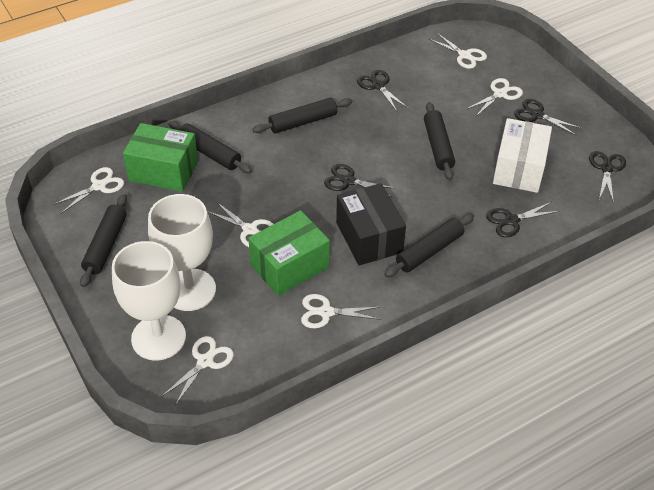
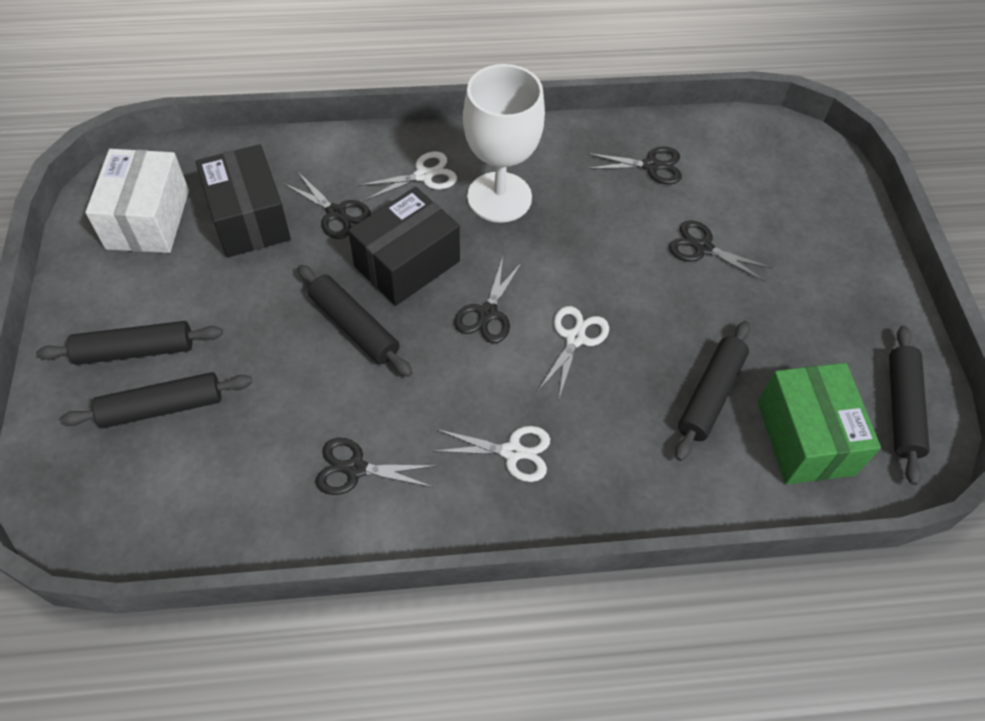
black box: [336,183,406,265] = 1 -> [196,144,291,257] [348,187,460,306] = 2
green box: [123,123,198,192] [248,210,330,296] = 2 -> [757,363,881,484] = 1
white goblet: [112,241,186,361] [148,194,216,311] = 2 -> [463,64,545,223] = 1
white scissors: [53,167,124,213] [161,336,234,406] [207,203,273,247] [301,294,381,328] [429,33,487,69] [467,78,523,116] = 6 -> [358,151,457,200] [432,426,550,482] [538,306,609,399] = 3

